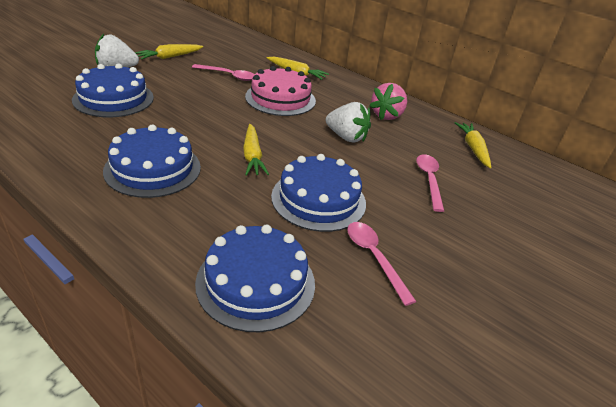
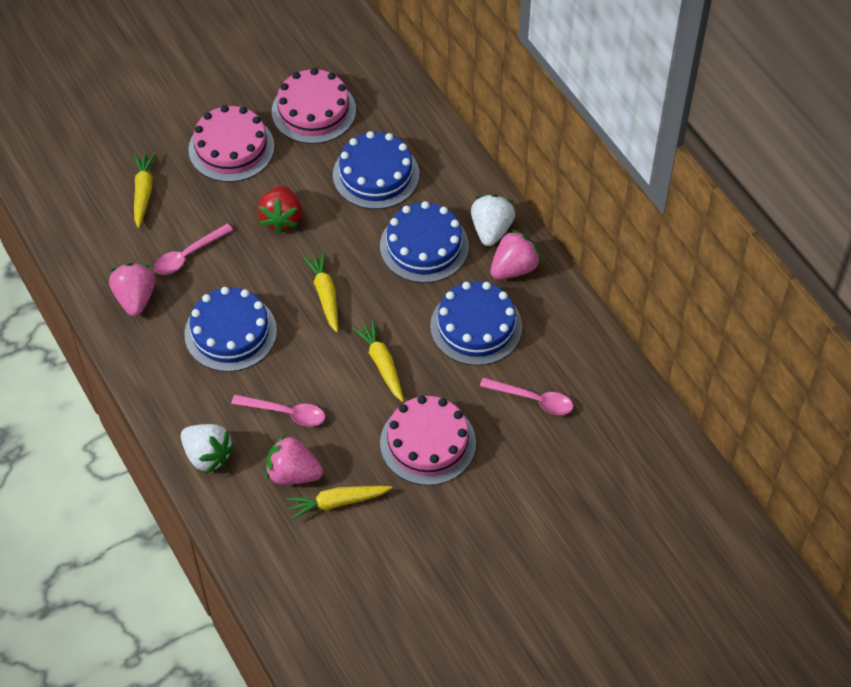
pink cake: [245,66,316,116] = 1 -> [188,105,275,182] [272,68,356,144] [380,396,476,486] = 3
pink strawberry: [369,83,407,120] = 1 -> [109,263,155,316] [266,434,323,485] [491,229,541,280] = 3
red strawberry: none = 0 -> [257,185,302,234] = 1

